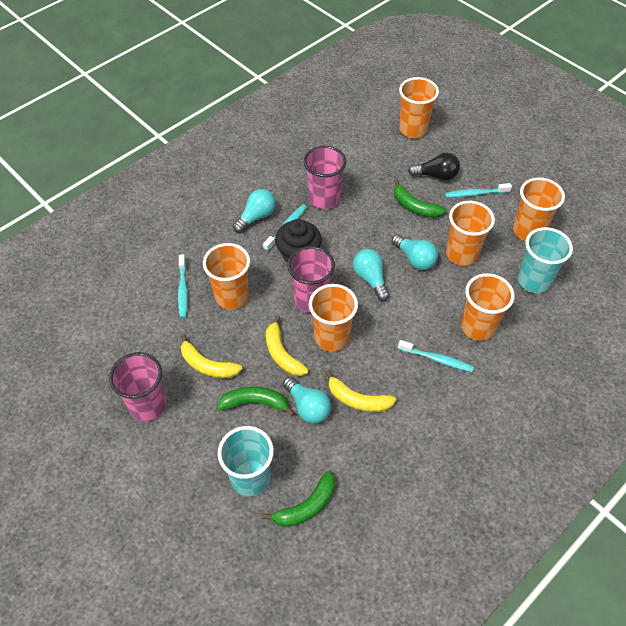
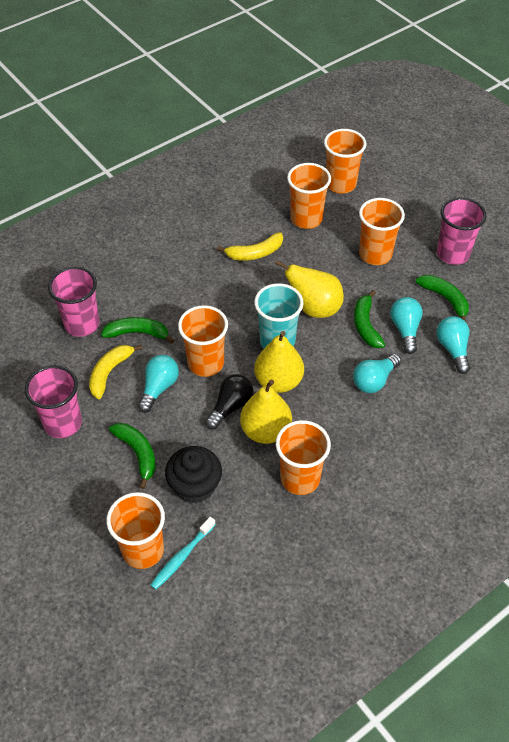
green banana: [217,386,295,417] [262,471,335,527] [394,179,447,218] = 3 -> [101,317,174,343] [109,423,156,489] [354,290,385,348] [415,275,469,322] = 4
turquoise cup: [218,426,274,497] [518,227,573,293] = 2 -> [254,283,304,348] = 1
turquoise toothbrush: [178,254,188,318] [263,204,307,251] [398,340,474,372] [445,183,512,198] = 4 -> [150,517,216,590] = 1
yellow banana: [181,334,242,378] [266,315,309,376] [325,370,397,412] = 3 -> [89,345,143,399] [217,232,283,261] = 2
yellow pear: none = 0 -> [240,380,292,444] [254,331,304,393] [275,260,344,318] = 3

